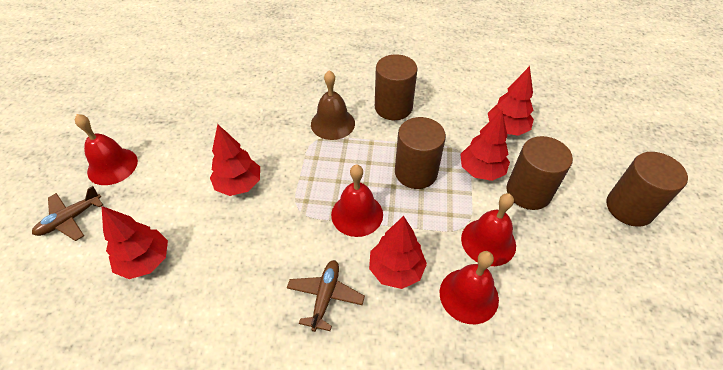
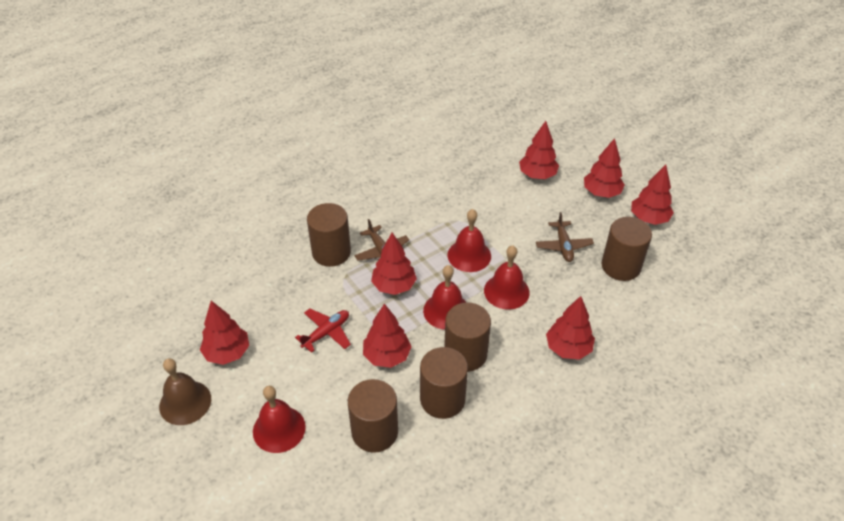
brown cylinder: [375,54,417,120] [395,117,446,189] [507,136,573,210] [606,152,688,227] = 4 -> [307,203,351,267] [348,379,398,453] [420,347,468,419] [444,302,491,372] [602,217,652,281] = 5
red plane: none = 0 -> [295,309,351,353] = 1
red tree: [101,206,168,279] [210,124,260,196] [369,216,427,289] [460,110,510,181] [488,66,534,136] = 5 -> [200,301,249,365] [363,304,412,368] [371,232,417,295] [519,121,559,179] [546,296,595,360] [584,138,625,198] [631,164,674,225] = 7

